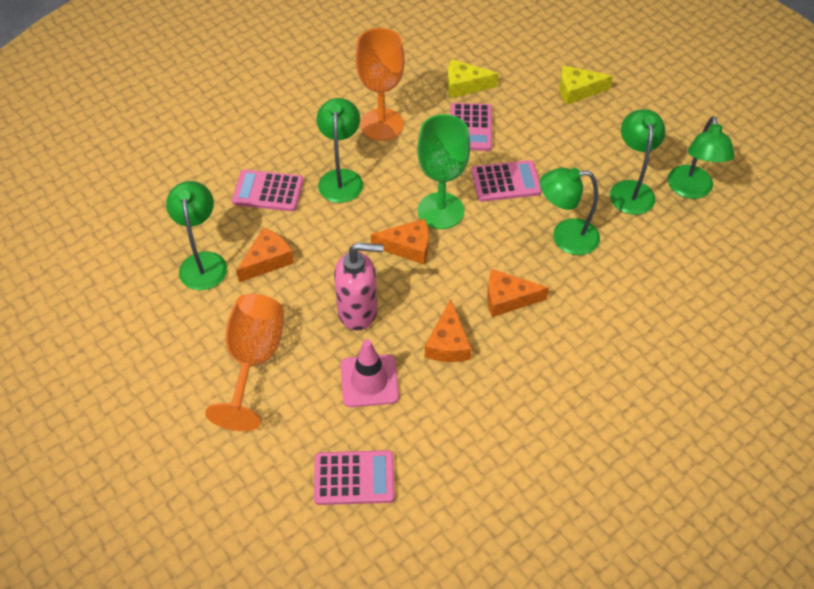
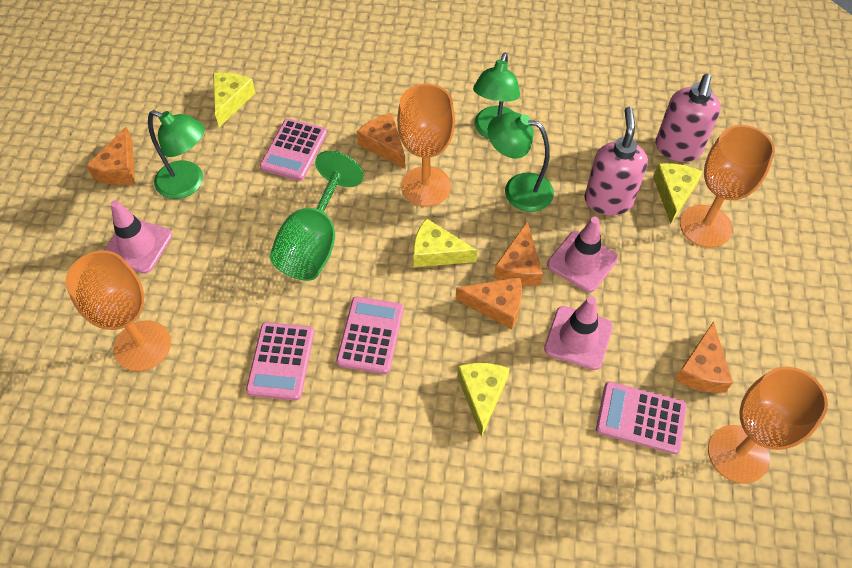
green lamp: [166,181,227,290] [316,98,363,203] [540,168,600,255] [610,109,665,215] [668,116,735,199] = 5 -> [148,110,205,199] [473,53,520,139] [488,112,554,212] = 3
orange cheese: [236,227,294,282] [371,219,429,264] [425,299,472,362] [487,269,549,317] = 4 -> [86,127,135,185] [357,113,406,169] [456,277,522,329] [494,222,543,286] [675,321,733,393] = 5
orange goblet: [205,294,284,431] [355,28,405,141] = 2 -> [65,250,171,371] [397,84,455,207] [680,125,775,248] [708,366,828,484] = 4
pink soap dispenser: [334,243,383,331] = 1 -> [585,107,648,216] [656,74,721,162] = 2
pink traffic cone: [341,339,399,407] = 1 -> [104,200,172,274] [544,296,613,370] [547,217,618,292] = 3
yellow cheese: [447,59,499,98] [559,66,613,105] = 2 -> [213,72,255,127] [413,218,477,267] [457,363,510,437] [653,163,703,224] = 4

